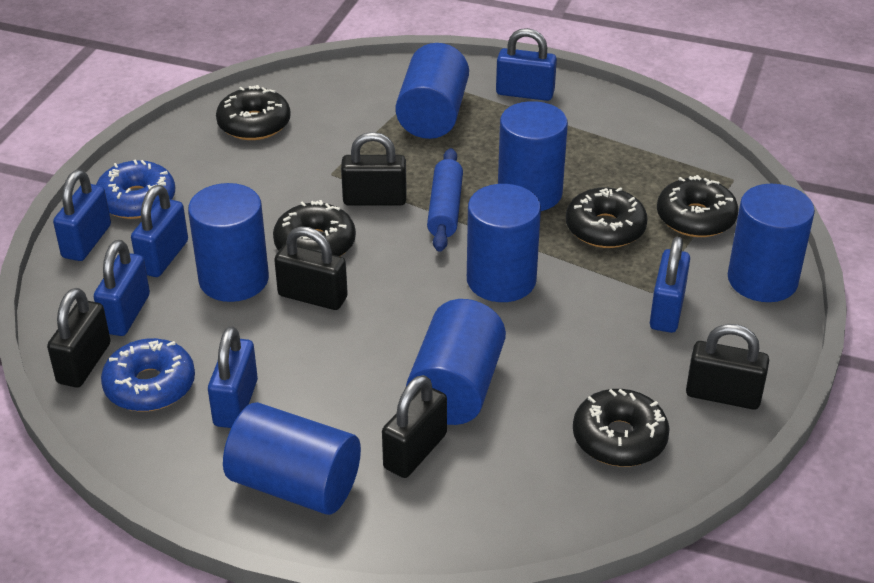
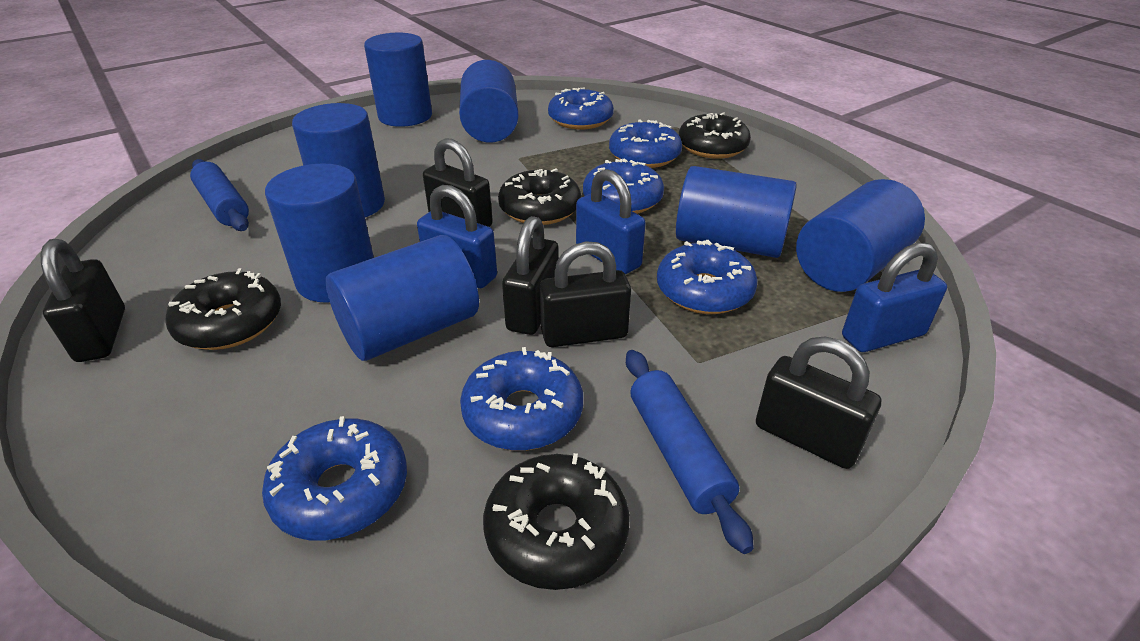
black donut: [216,85,291,140] [273,200,356,256] [566,187,648,248] [573,389,670,467] [657,175,739,237] = 5 -> [165,268,281,350] [483,453,630,590] [498,169,581,225] [679,112,751,159] = 4
blue donut: [96,159,175,219] [101,338,195,412] = 2 -> [262,416,407,541] [460,347,583,451] [548,87,614,129] [583,158,664,214] [609,119,682,168] [657,240,758,314] = 6
blue padlock: [53,170,111,261] [94,240,150,336] [131,185,188,277] [208,326,258,428] [496,28,557,101] [650,237,690,333] = 6 -> [417,185,497,288] [576,169,646,274] [842,243,947,352] = 3
blue rolling pin: [427,148,463,252] = 1 -> [190,159,249,231] [626,350,754,554] = 2

